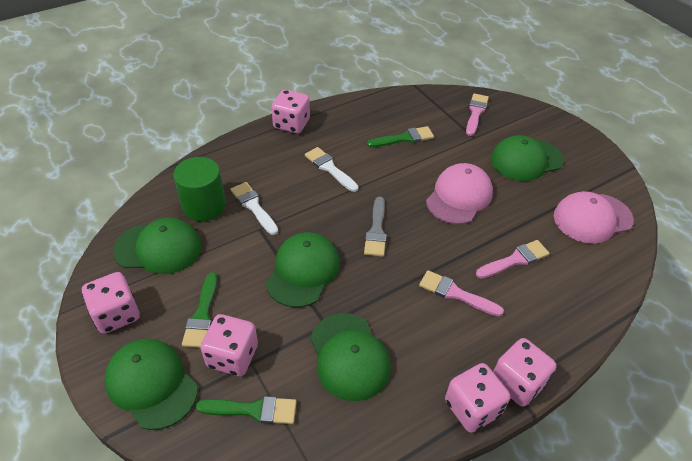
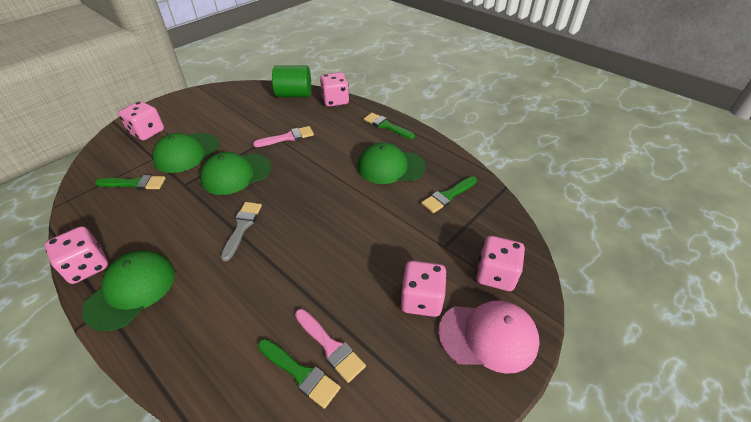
green brush: [182,272,217,348] [196,396,296,424] [367,126,434,147] = 3 -> [95,175,166,190] [258,339,340,409] [364,113,415,139] [421,176,477,213] = 4
green cap: [104,339,198,430] [113,218,201,274] [266,232,340,308] [310,313,391,401] [491,135,563,181] = 5 -> [82,251,175,331] [152,133,219,173] [200,152,271,195] [357,142,426,184] = 4
pink brush: [419,270,504,316] [466,93,489,136] [476,240,550,279] = 3 -> [253,126,314,147] [295,309,366,383] = 2
pink cap: [426,163,493,224] [554,191,634,244] = 2 -> [438,300,540,374] = 1
white brush: [230,182,278,235] [305,147,359,192] = 2 -> none = 0

